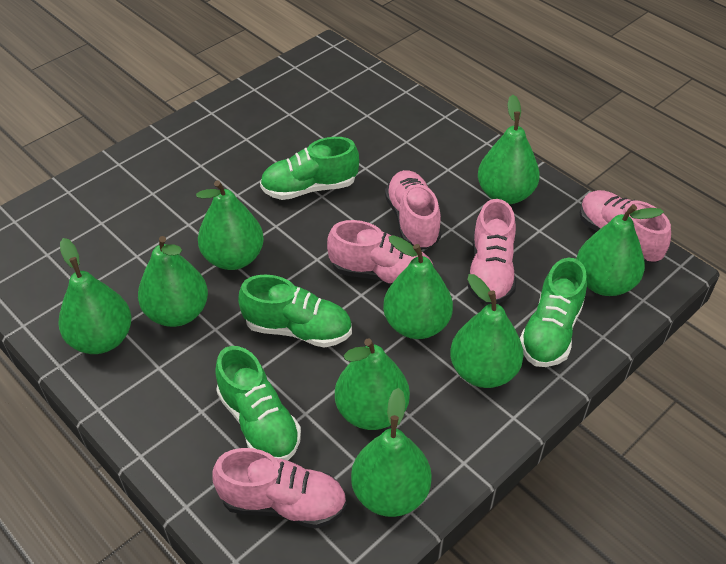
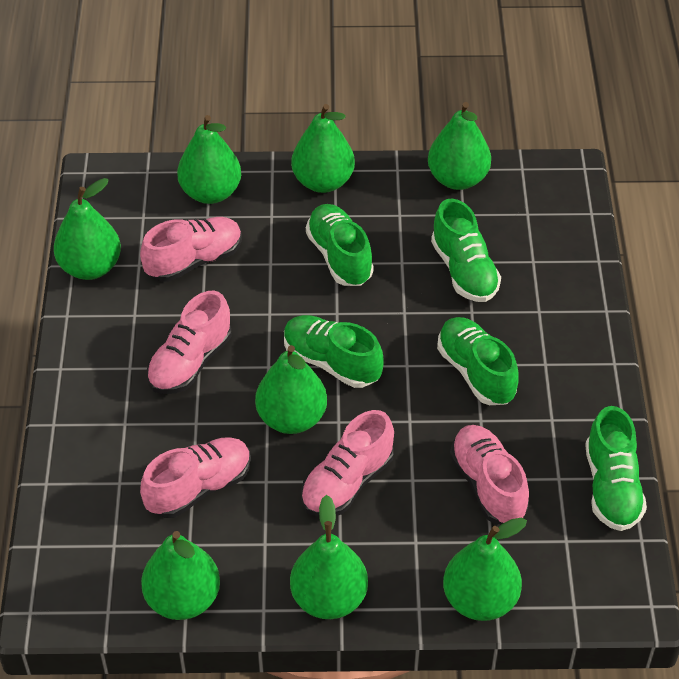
green pear: [58,238,132,354] [138,236,208,327] [196,180,264,270] [335,338,410,430] [351,388,432,517] [383,235,453,339] [450,274,524,388] [478,95,540,204] [576,204,664,296] = 9 -> [54,178,121,280] [141,531,220,620] [177,115,241,204] [255,345,327,434] [290,495,368,619] [291,104,355,193] [428,102,491,190] [443,517,527,621] = 8
green shoe: [215,346,301,461] [238,274,352,348] [260,137,359,200] [520,258,587,367] = 4 -> [284,315,384,388] [306,204,374,286] [431,199,501,302] [437,317,519,405] [585,406,647,531] = 5

